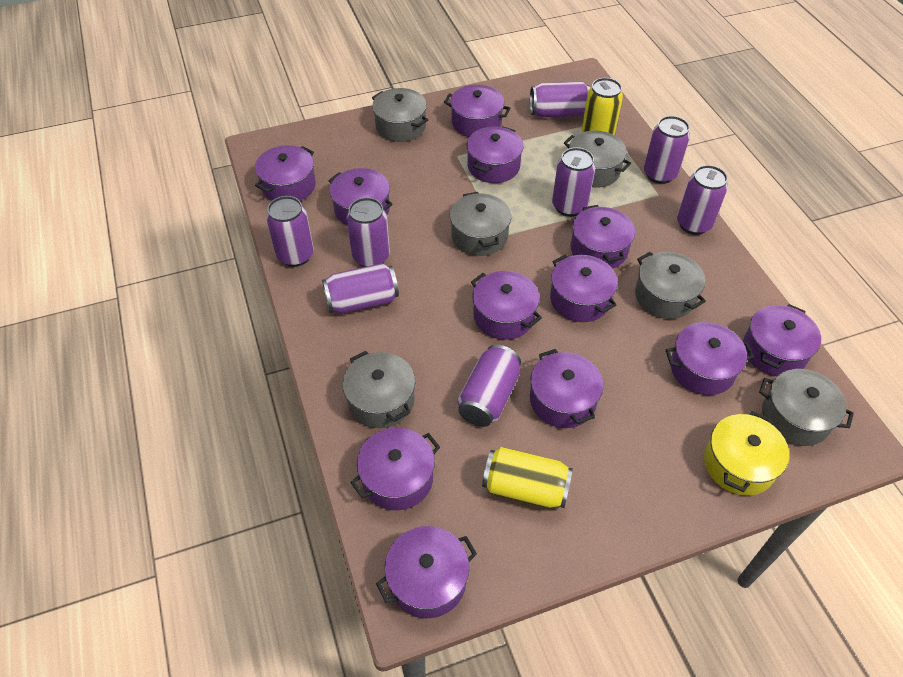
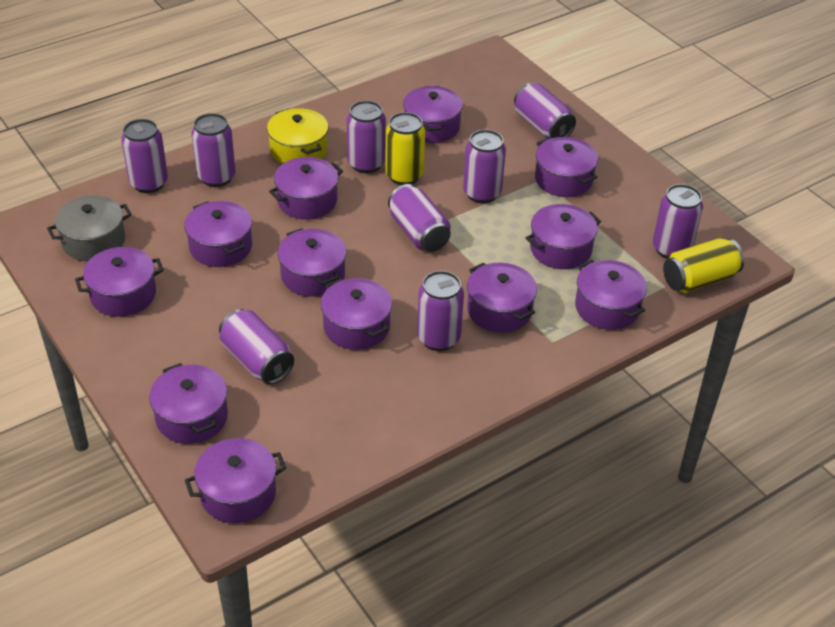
grey pot: [343,351,415,428] [372,88,428,142] [450,192,511,256] [564,131,631,188] [635,252,706,319] [759,369,854,446] = 6 -> [47,195,132,261] = 1
purple can: [266,196,314,267] [322,263,399,314] [347,197,390,267] [457,345,521,427] [530,82,590,117] [552,147,595,217] [644,116,690,184] [677,165,728,235] = 8 -> [121,119,168,193] [192,113,235,187] [219,309,294,384] [347,101,386,173] [388,184,451,252] [417,271,464,351] [463,130,506,203] [514,83,576,139] [653,184,703,259] = 9

